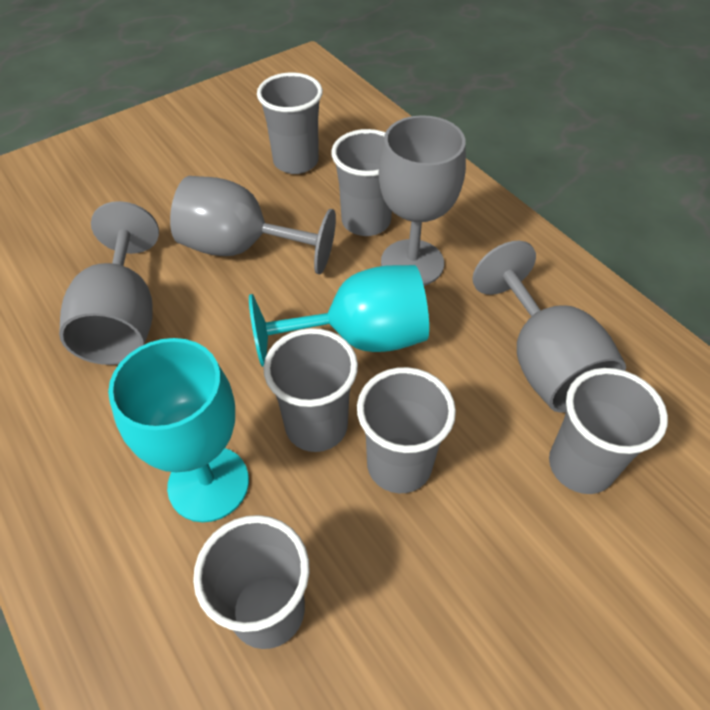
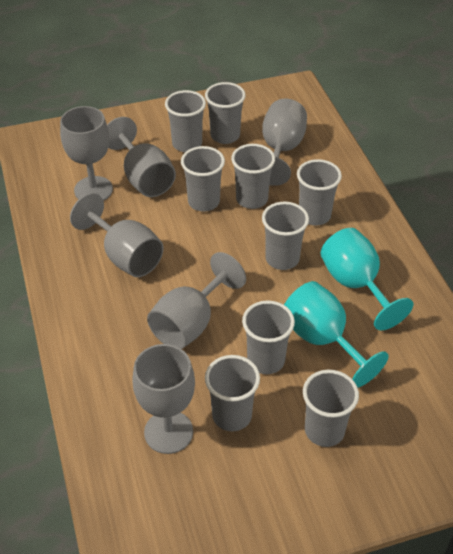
grey cup: [193,515,310,649] [257,73,323,174] [263,328,358,452] [331,129,392,236] [357,367,456,493] [549,368,668,494] = 6 -> [165,90,206,152] [181,146,225,212] [205,82,246,144] [205,355,260,431] [231,144,275,209] [242,300,295,374] [262,202,309,270] [297,159,342,225] [303,370,359,447] = 9
grey goblet: [59,201,159,365] [170,176,336,274] [378,115,466,286] [472,241,626,413] = 4 -> [60,106,113,201] [70,193,164,277] [107,117,176,197] [132,344,195,454] [147,252,246,349] [262,99,307,186] = 6

